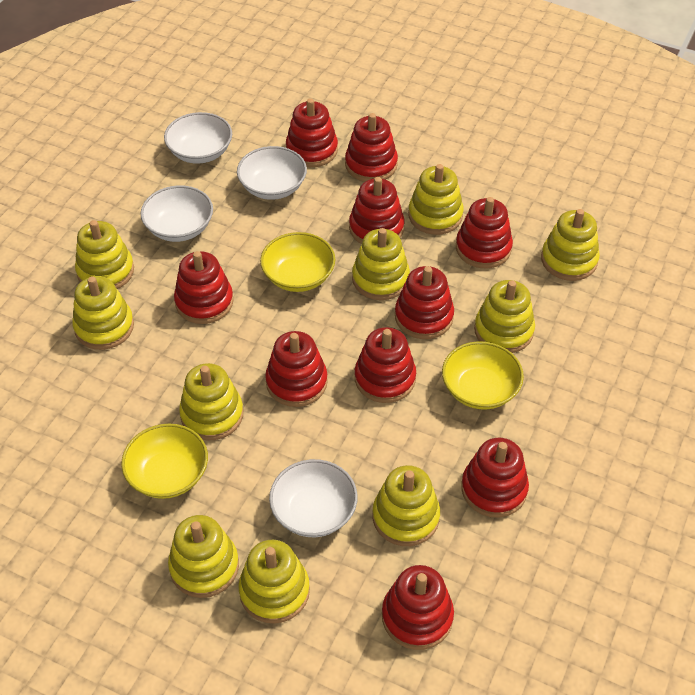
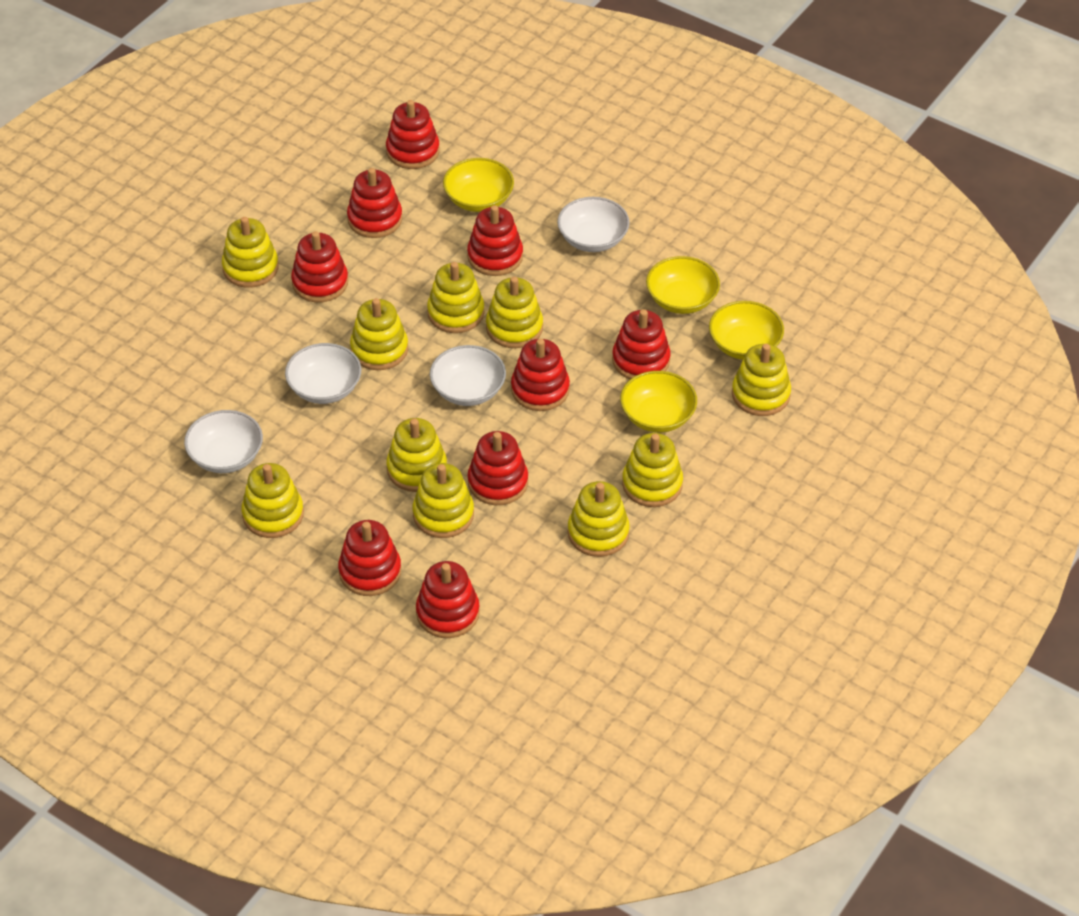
red stacking toy: [174,251,233,324] [265,331,328,407] [286,98,338,167] [345,113,398,182] [349,177,404,244] [355,327,416,403] [382,565,454,650] [395,266,454,339] [456,197,513,269] [461,438,529,518] = 10 -> [291,231,348,302] [338,520,401,596] [347,168,403,238] [386,100,439,169] [416,561,480,638] [467,205,523,276] [468,431,528,505] [511,339,570,411] [612,309,671,379] = 9
yellow bowl: [121,424,208,499] [260,232,335,292] [442,341,524,410] = 3 -> [443,158,514,212] [620,371,697,433] [646,256,720,314] [709,301,784,360] = 4

